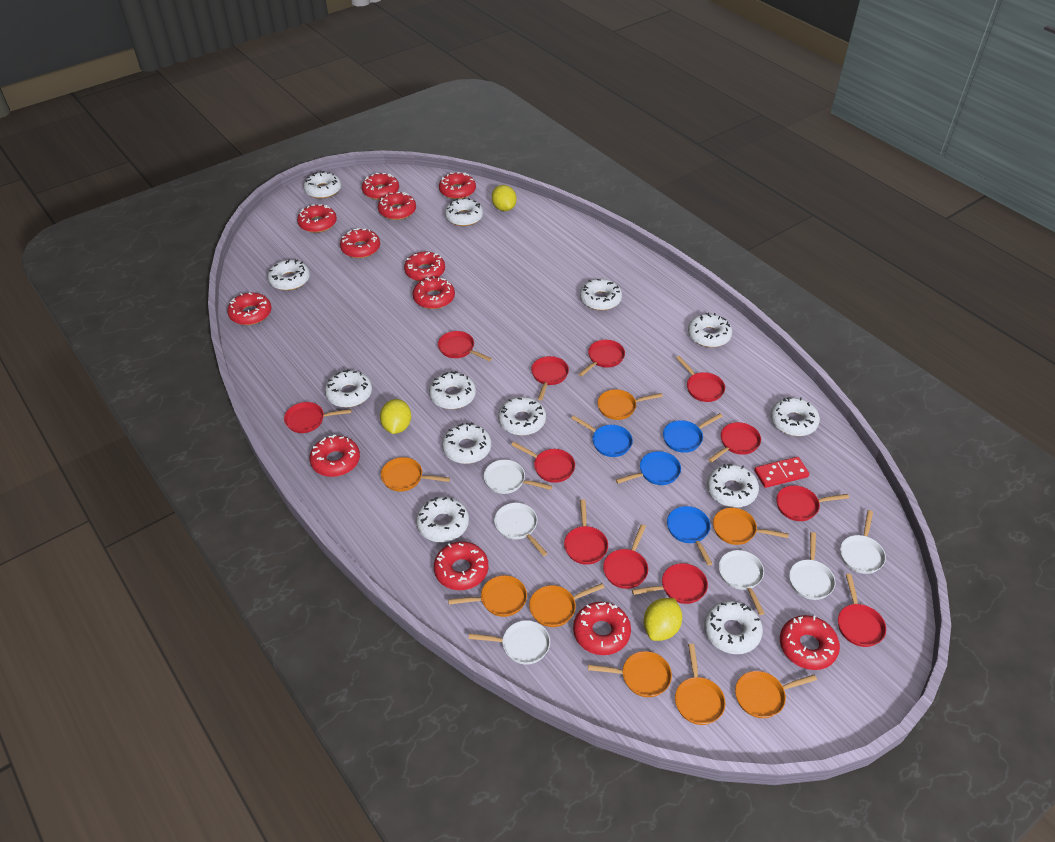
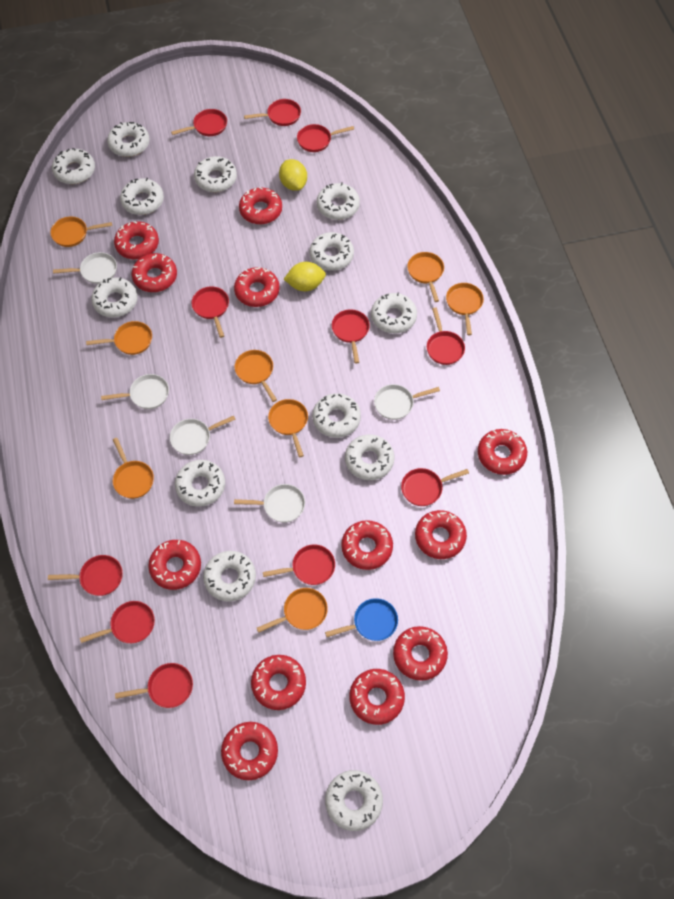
blue pan: [571,415,633,457] [616,451,681,485] [663,413,723,453] [667,506,713,565] = 4 -> [325,598,398,641] = 1
red domino: [754,457,809,488] = 1 -> none = 0
red pan: [284,402,352,433] [438,331,492,361] [511,442,575,483] [531,356,569,401] [564,499,608,565] [579,340,625,376] [603,524,648,589] [632,563,708,604] [676,356,725,402] [708,422,761,463] [776,485,849,521] [838,574,886,647] = 12 -> [48,555,123,596] [80,601,155,643] [115,663,193,708] [171,109,227,136] [192,286,229,338] [244,99,301,126] [263,544,335,585] [297,124,354,152] [332,309,370,364] [401,468,469,506] [427,307,465,365] = 11
white pan: [469,620,550,665] [484,459,552,494] [494,503,547,556] [719,550,765,615] [789,532,836,600] [840,510,886,574] = 6 -> [53,252,117,284] [101,374,169,409] [170,416,236,455] [234,484,305,523] [374,384,440,420] = 5
yellow lemon: [380,399,411,434] [492,185,517,211] [644,598,682,641] = 3 -> [279,159,307,191] [284,262,326,291] = 2

